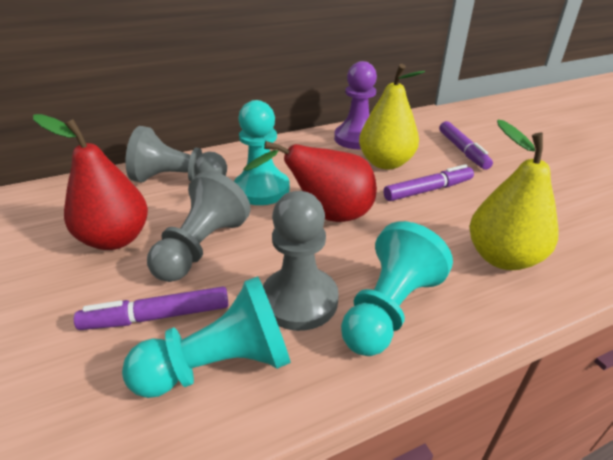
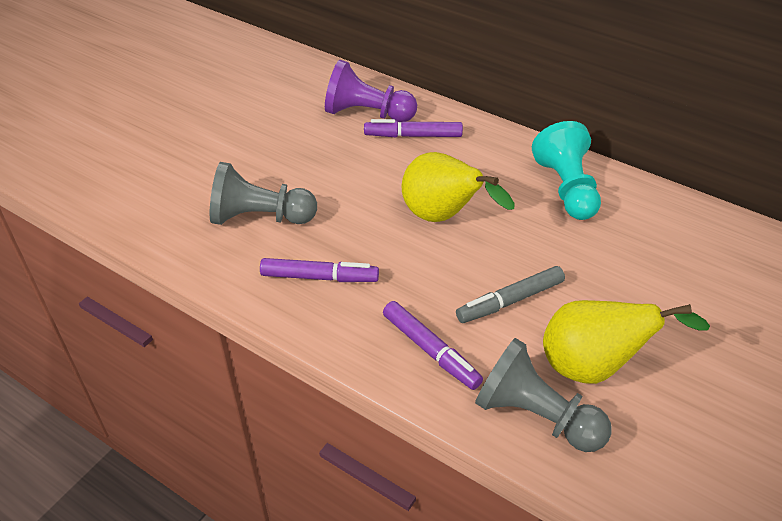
grey marker: none = 0 -> [456,266,565,323] = 1
grey pawn: [126,126,227,183] [147,171,251,282] [263,191,339,331] = 3 -> [210,162,317,225] [475,338,612,452] = 2
red pear: [33,114,148,250] [243,141,377,222] = 2 -> none = 0
turquoise pawn: [122,276,291,398] [234,100,290,205] [341,221,453,356] = 3 -> [532,121,601,220] = 1

